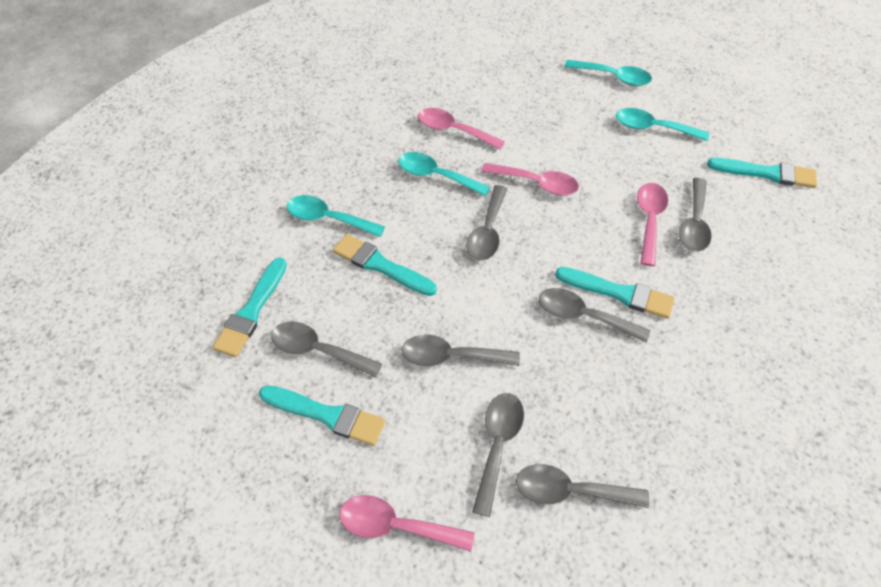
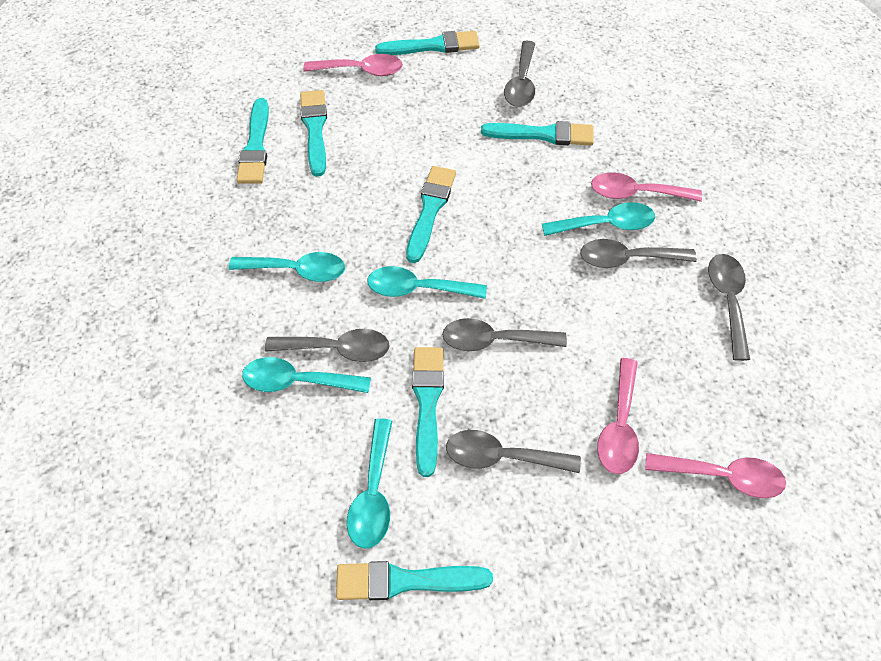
grey spoon: [271,321,382,377] [402,334,520,366] [466,185,507,261] [472,393,524,517] [516,464,649,508] [539,288,650,342] [679,178,712,252] = 7 -> [265,329,390,362] [442,318,567,351] [446,430,581,473] [504,41,535,107] [580,239,697,268] [708,254,750,361] = 6
turquoise brush: [212,257,287,357] [259,385,385,446] [333,234,437,296] [555,267,675,319] [707,158,817,188] = 5 -> [237,98,269,184] [300,90,327,177] [336,561,493,600] [375,31,480,55] [406,166,456,263] [412,347,444,477] [481,121,594,146] = 7
turquoise spoon: [287,195,385,237] [398,152,490,196] [564,60,652,86] [616,108,709,141] = 4 -> [228,252,345,282] [242,357,371,393] [347,418,392,549] [367,266,487,299] [542,202,655,236] = 5

